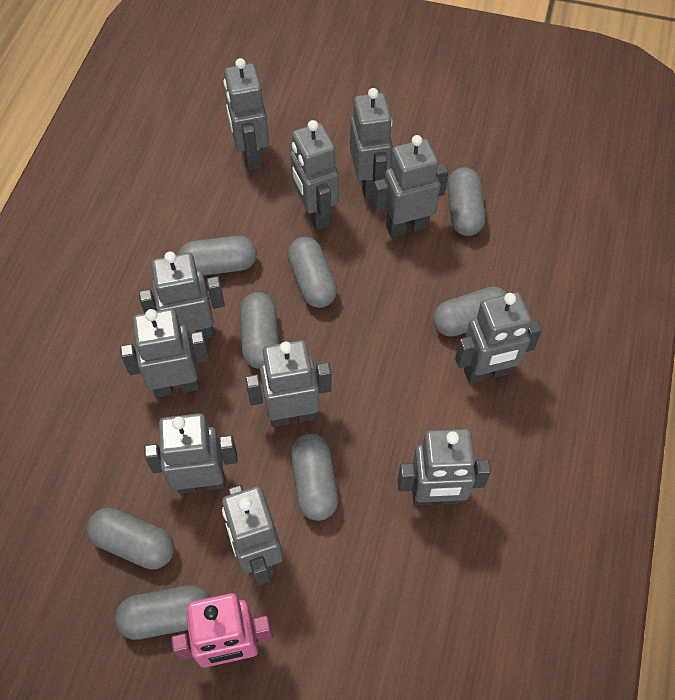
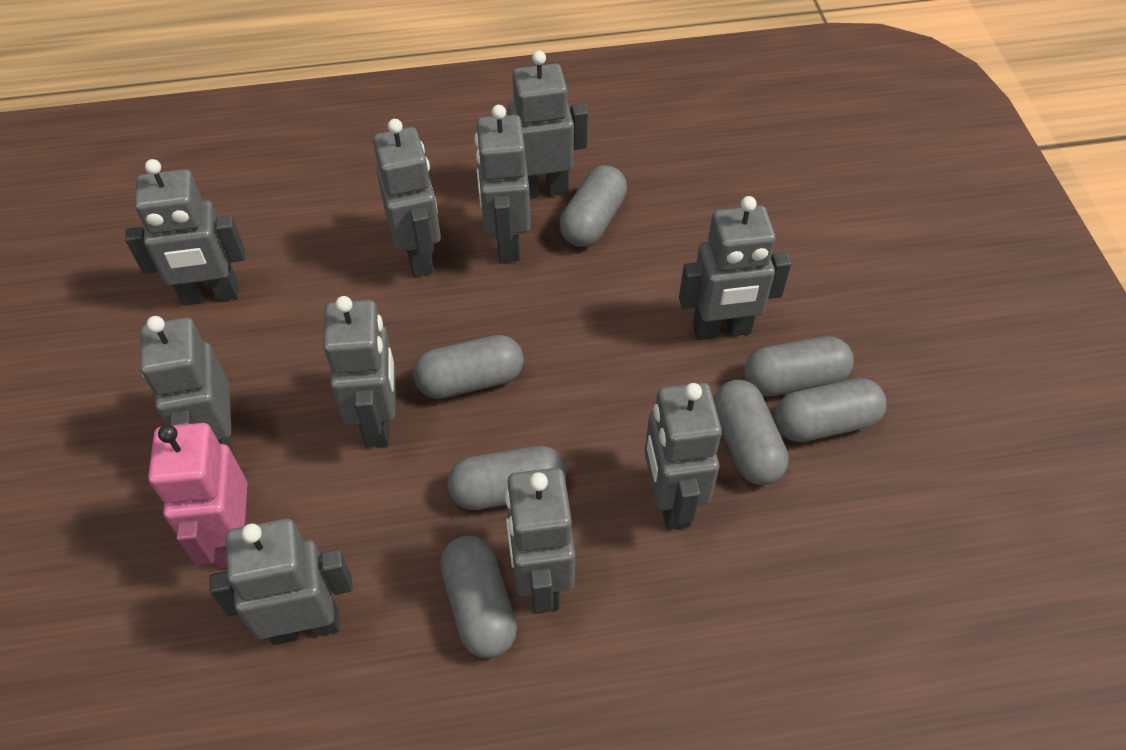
grey capsule: [87,507,174,570] [115,585,210,640] [178,236,257,275] [240,292,279,369] [287,237,337,308] [291,434,338,521] [433,286,507,337] [447,167,485,236] = 8 -> [413,335,524,399] [440,535,517,658] [448,446,567,510] [560,165,627,247] [713,379,789,485] [744,336,854,397] [774,378,887,442] = 7
grey robot: [120,309,210,398] [139,251,225,339] [144,413,238,494] [222,485,283,585] [224,58,269,171] [245,340,332,427] [290,120,339,230] [350,88,393,199] [373,135,448,238] [398,429,491,506] [455,292,542,384] = 11 -> [125,159,245,306] [140,316,231,450] [209,518,353,645] [323,296,396,448] [373,119,441,277] [474,105,531,263] [492,50,588,199] [505,468,575,613] [645,382,722,530] [679,196,791,340] = 10

